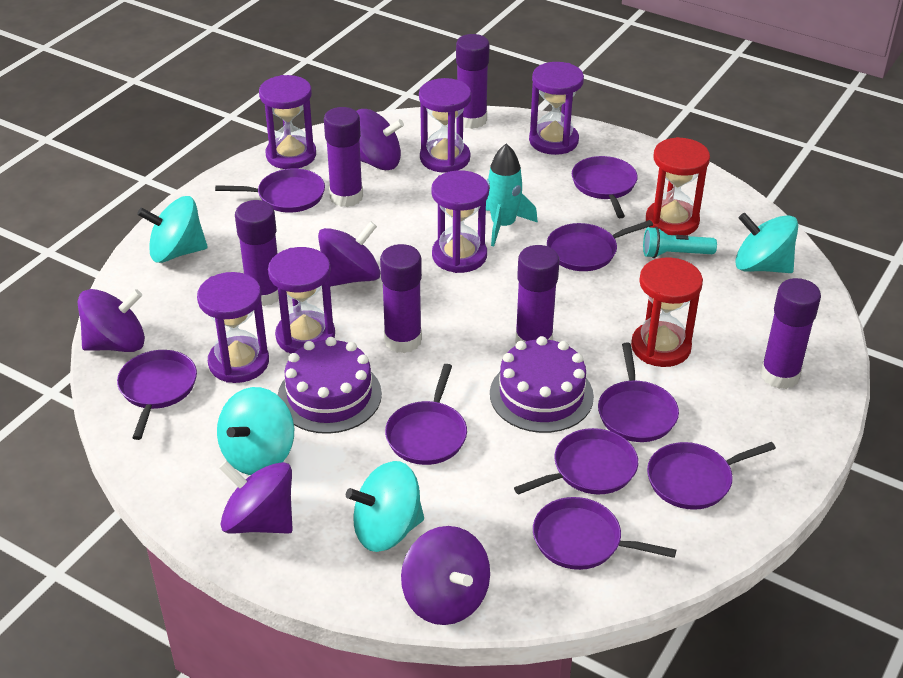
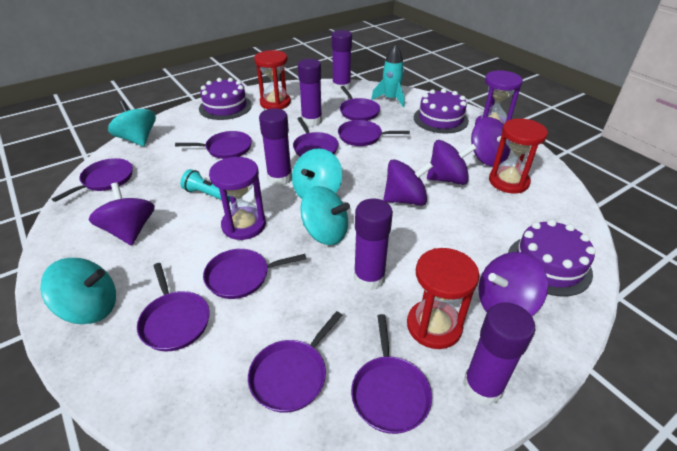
purple cake: [278,337,382,434] [490,336,594,433] = 2 -> [199,78,252,120] [414,89,469,134] [508,219,596,296] = 3
purple glue stick: [235,200,279,306] [324,107,363,207] [380,244,422,353] [456,34,490,129] [515,245,559,343] [760,278,821,389] = 6 -> [259,108,292,186] [298,59,322,126] [332,30,352,92] [354,198,393,290] [463,302,535,406] = 5
purple hourglass: [197,272,269,383] [259,75,316,169] [268,247,335,354] [419,78,471,173] [432,170,489,273] [529,62,584,155] = 6 -> [209,157,266,240] [475,70,523,125] = 2
red hourglass: [631,257,703,367] [646,137,710,235] = 2 -> [254,50,291,109] [407,248,480,349] [489,118,548,194] = 3

